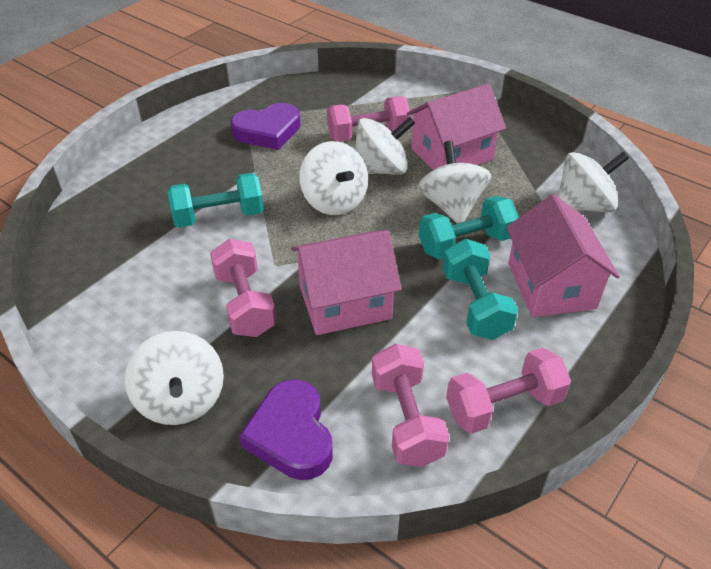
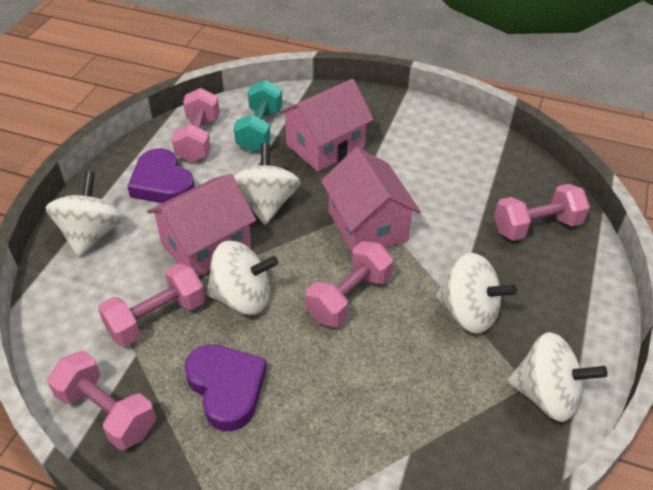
pink dumbbell: [210,239,277,337] [327,96,411,142] [372,344,449,467] [446,348,571,434] = 4 -> [47,351,156,450] [98,263,205,347] [172,88,220,162] [305,241,393,327] [494,184,590,241] = 5
turquoise dumbbell: [167,173,264,228] [419,196,519,259] [443,239,518,340] = 3 -> [234,80,282,152] = 1

